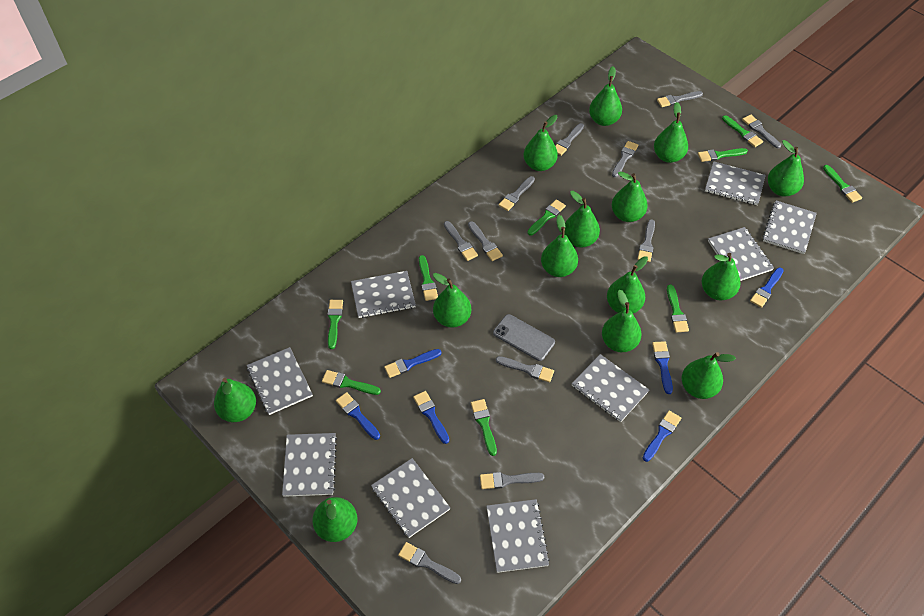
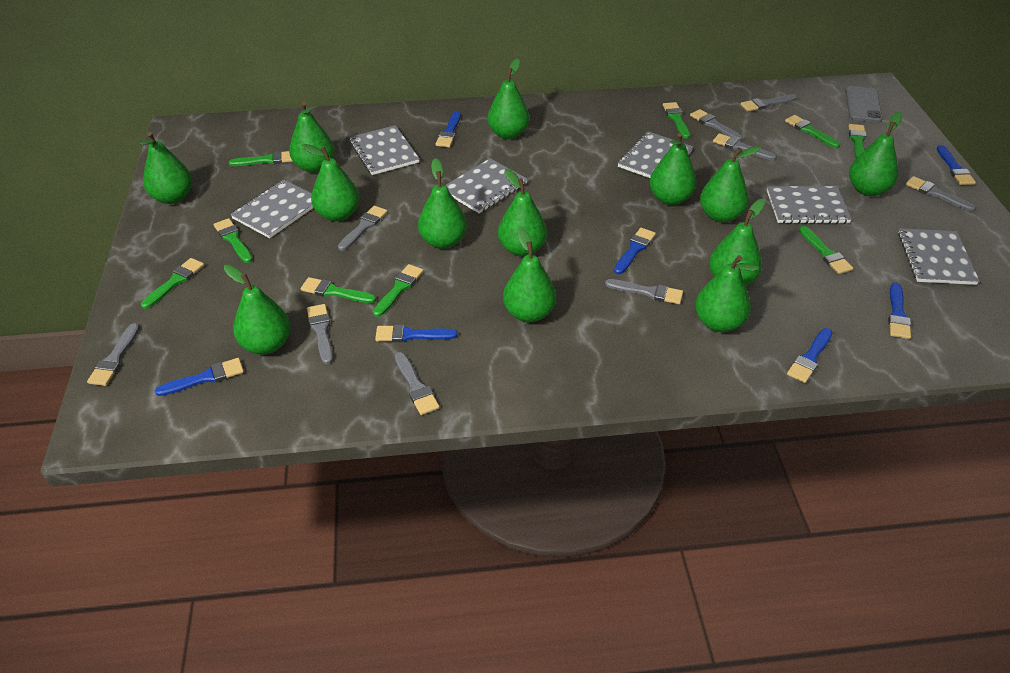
blue brush: [336,392,380,440] [384,349,441,378] [413,391,449,444] [643,411,681,462] [652,341,673,394] [750,267,784,308] = 6 -> [155,358,244,396] [375,324,458,342] [435,111,461,147] [614,228,656,274] [787,328,833,383] [888,282,911,339] [937,145,976,185] = 7
green pear: [214,378,256,422] [312,497,357,542] [433,273,471,328] [524,115,558,171] [541,215,578,277] [564,191,600,248] [589,66,622,126] [602,290,642,352] [607,256,648,313] [612,171,648,222] [654,102,688,163] [681,352,736,399] [701,253,740,301] [768,140,804,197] = 14 -> [140,132,192,204] [224,265,291,355] [289,102,335,173] [302,144,359,222] [418,158,467,249] [487,58,530,139] [498,169,547,256] [503,227,556,322] [649,133,697,205] [695,255,759,332] [700,146,761,222] [709,199,765,286] [849,112,902,196] = 13
grey brush: [398,542,461,584] [444,221,478,261] [468,221,503,261] [480,472,544,489] [495,356,554,382] [498,176,535,211] [555,123,584,156] [612,141,638,177] [638,219,655,262] [657,91,703,107] [742,115,781,148] = 11 -> [87,323,139,386] [307,304,333,364] [338,206,388,251] [395,352,440,415] [605,279,683,304] [690,109,743,141] [713,133,777,160] [741,94,797,112] [906,176,976,212] = 9
grey notebook: [247,347,313,415] [282,433,337,497] [351,271,416,318] [371,458,450,538] [486,499,550,573] [571,354,649,422] [705,161,766,205] [708,227,774,281] [762,200,817,254] = 9 -> [230,179,313,238] [349,125,420,175] [445,158,528,213] [618,131,693,178] [767,186,852,224] [898,228,979,285] = 6

